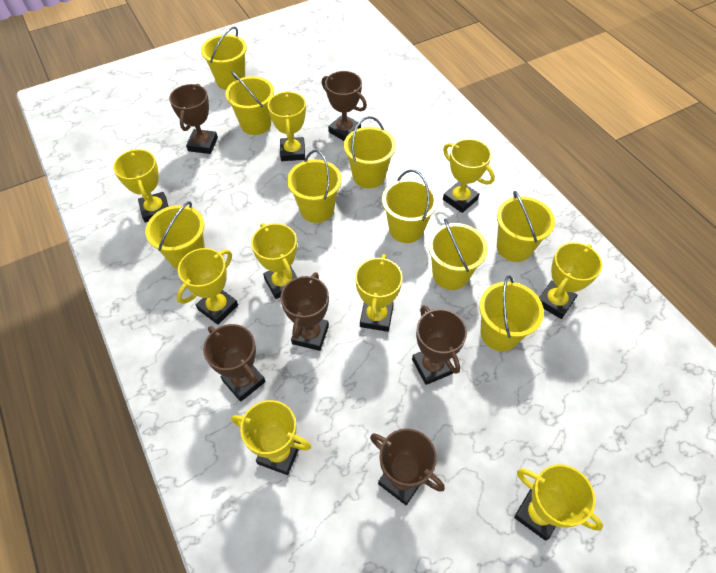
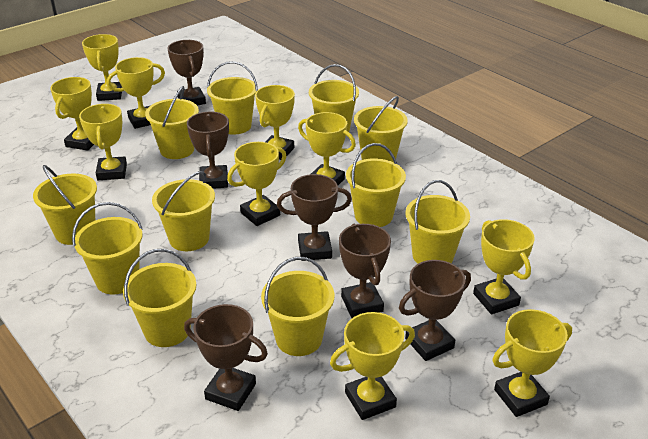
yellow bucket: [145,201,205,270] [201,26,247,90] [226,71,274,135] [287,150,342,223] [344,116,396,188] [382,170,438,243] [428,219,488,290] [479,276,544,351] [497,191,555,262] = 9 -> [33,165,97,245] [72,202,143,294] [123,249,196,347] [145,86,199,159] [152,171,215,251] [207,61,258,134] [261,257,334,356] [309,64,359,132] [346,143,406,227] [354,96,408,162] [406,180,470,264] = 11
yellow trophy: [113,149,169,223] [177,248,238,325] [231,400,311,475] [251,223,297,299] [268,91,306,161] [355,254,403,332] [443,139,495,213] [514,464,603,541] [539,242,602,319] = 9 -> [50,77,94,151] [79,104,127,180] [82,34,122,101] [107,57,165,129] [227,142,286,226] [255,85,295,160] [298,112,356,185] [330,312,415,420] [473,219,535,314] [492,309,572,417] = 10

